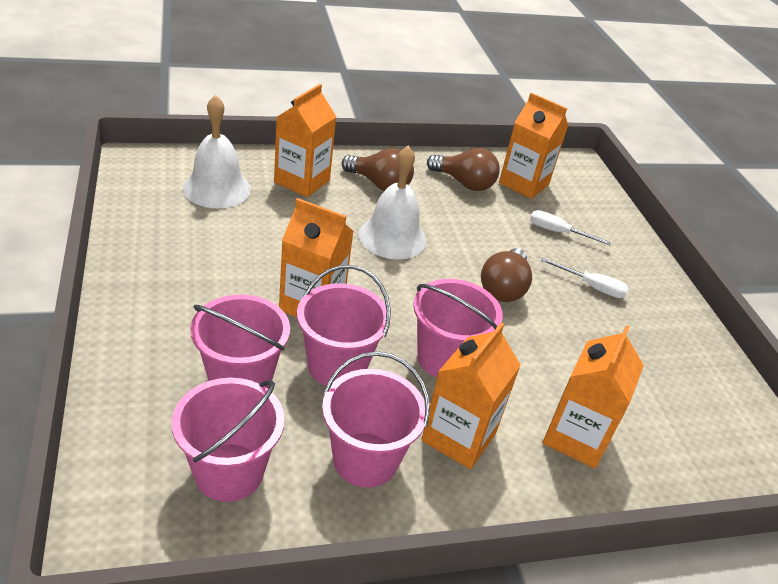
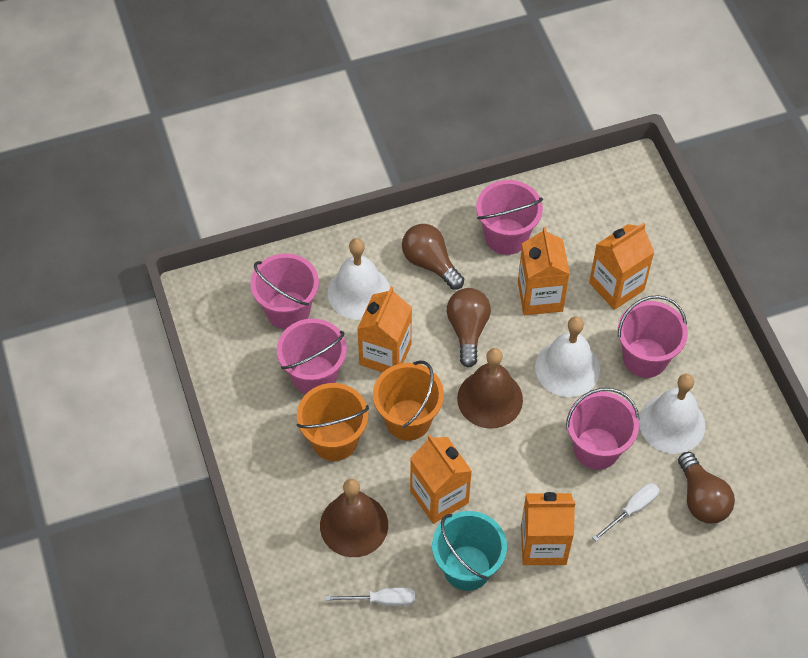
brown bell: none = 0 -> [320,479,388,557] [457,348,523,429] = 2
orange bucket: none = 0 -> [297,383,369,461] [373,361,444,441] = 2
turquoise bucket: none = 0 -> [432,511,507,591] = 1
white bell: [183,95,251,208] [359,145,427,259] = 2 -> [328,238,390,320] [535,316,600,397] [639,374,705,454] = 3

